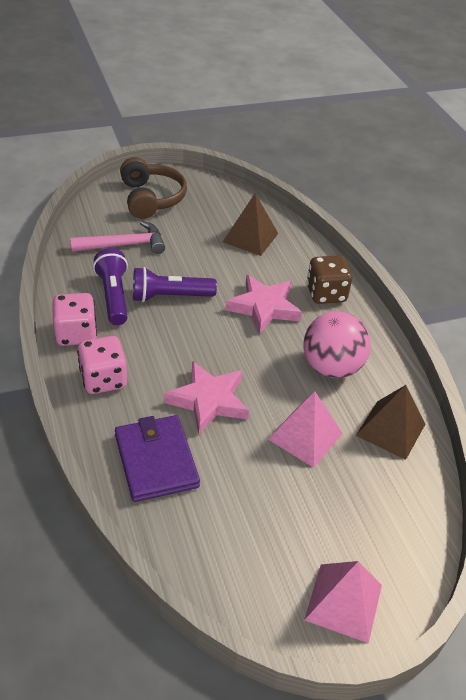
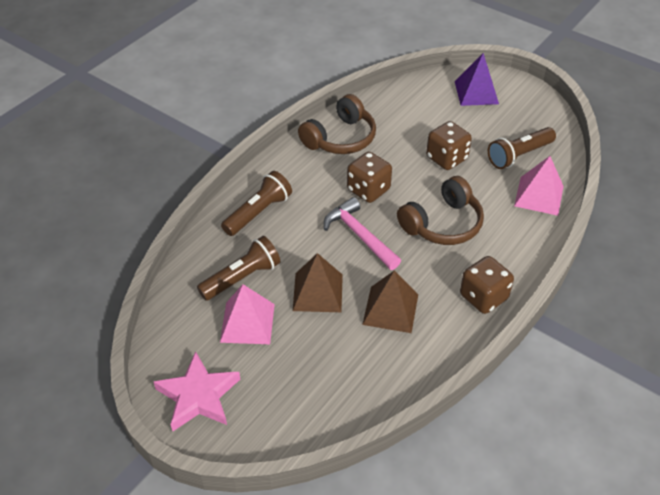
brown dice: [306,255,352,304] = 1 -> [347,152,392,203] [426,121,472,170] [460,256,514,314] = 3
brown flashlight: none = 0 -> [197,236,280,301] [221,171,292,236] [488,127,556,169] = 3
brown headphones: [120,157,187,219] = 1 -> [298,94,376,154] [397,176,484,245] = 2
pink ball: [303,311,371,378] = 1 -> none = 0
pink dice: [52,293,97,346] [77,336,127,394] = 2 -> none = 0
pink star: [164,361,249,434] [225,275,302,335] = 2 -> [154,351,240,431] = 1
purple flashlight: [93,248,128,325] [133,267,217,302] = 2 -> none = 0
purple pyramid: none = 0 -> [455,53,499,106] = 1
purple wallet: [115,415,200,502] = 1 -> none = 0

